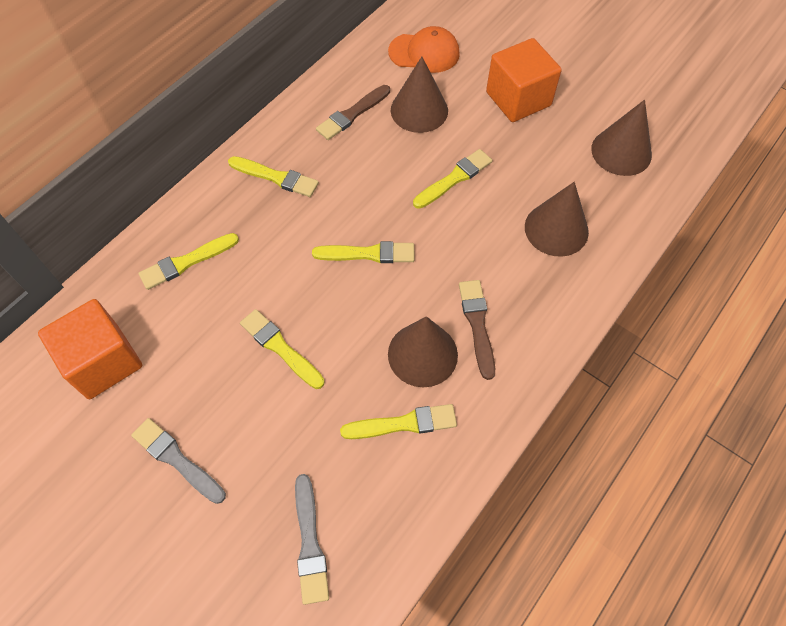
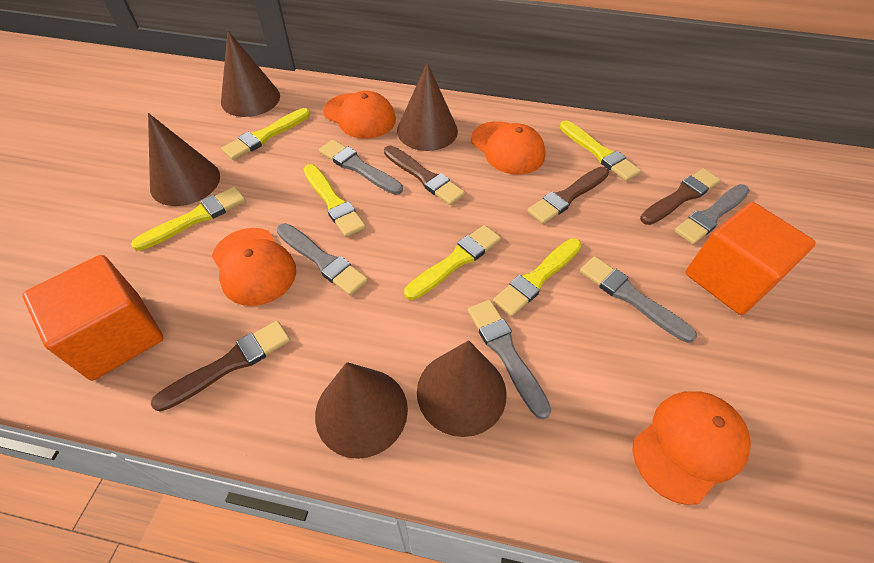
brown brush: [316,85,390,140] [459,280,495,380] = 2 -> [150,321,290,412] [384,145,465,205] [527,167,609,224] [640,169,721,225] = 4
brown cone: [388,316,458,387] [391,57,448,133] [525,182,589,257] [591,100,652,176] = 4 -> [148,113,220,206] [221,31,280,117] [315,362,408,459] [397,63,458,151] [417,340,507,437] = 5
grey brush: [131,418,226,504] [295,474,329,605] = 2 -> [277,223,368,296] [319,140,403,195] [468,300,551,419] [580,256,697,343] [674,184,750,244] = 5
orange cap: [388,26,460,73] = 1 -> [212,228,296,306] [323,91,396,139] [471,121,546,175] [632,391,751,505] = 4

